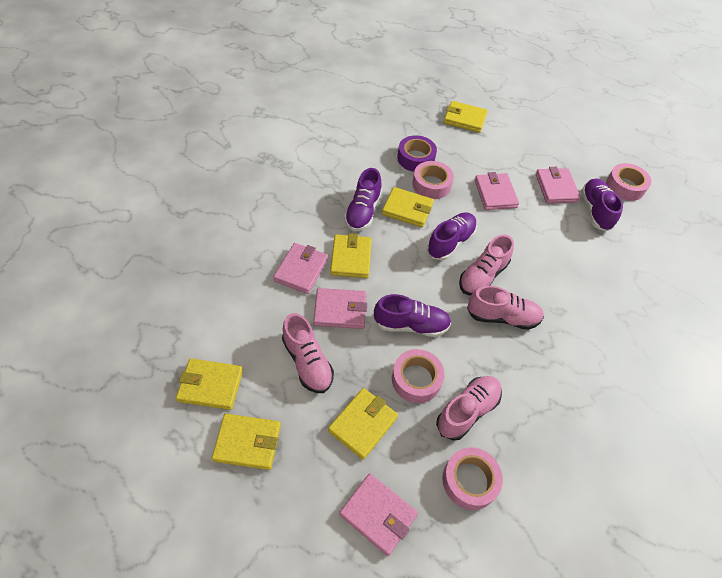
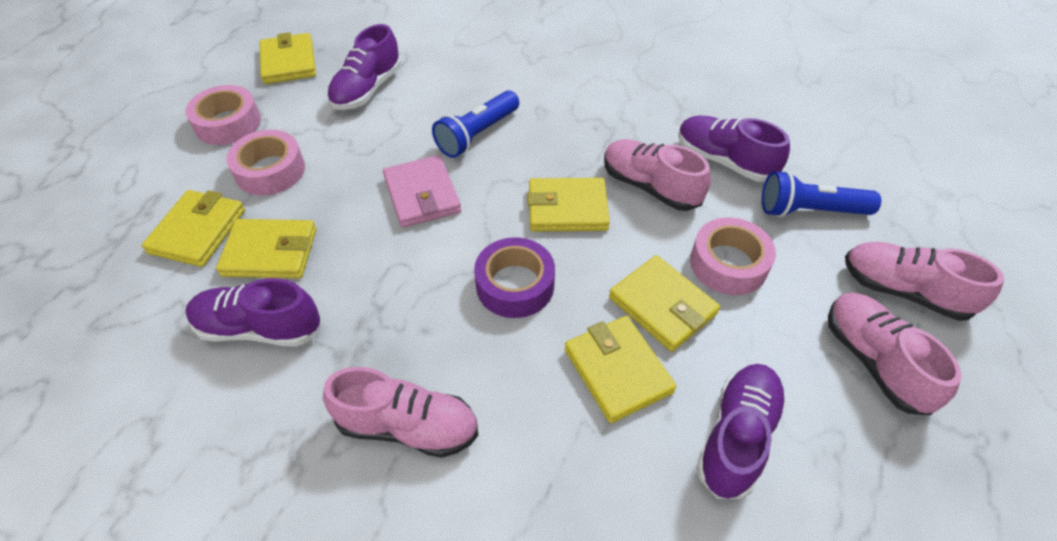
blue flashlight: none = 0 -> [432,90,519,158] [762,171,881,217] = 2
pink tape: [392,349,444,403] [412,161,454,199] [442,447,503,510] [606,163,651,201] = 4 -> [185,85,261,145] [226,130,305,196] [690,217,776,295] = 3
pink wallet: [273,243,328,294] [313,288,367,329] [339,473,418,556] [475,172,519,210] [536,167,581,203] = 5 -> [383,155,461,228] = 1

